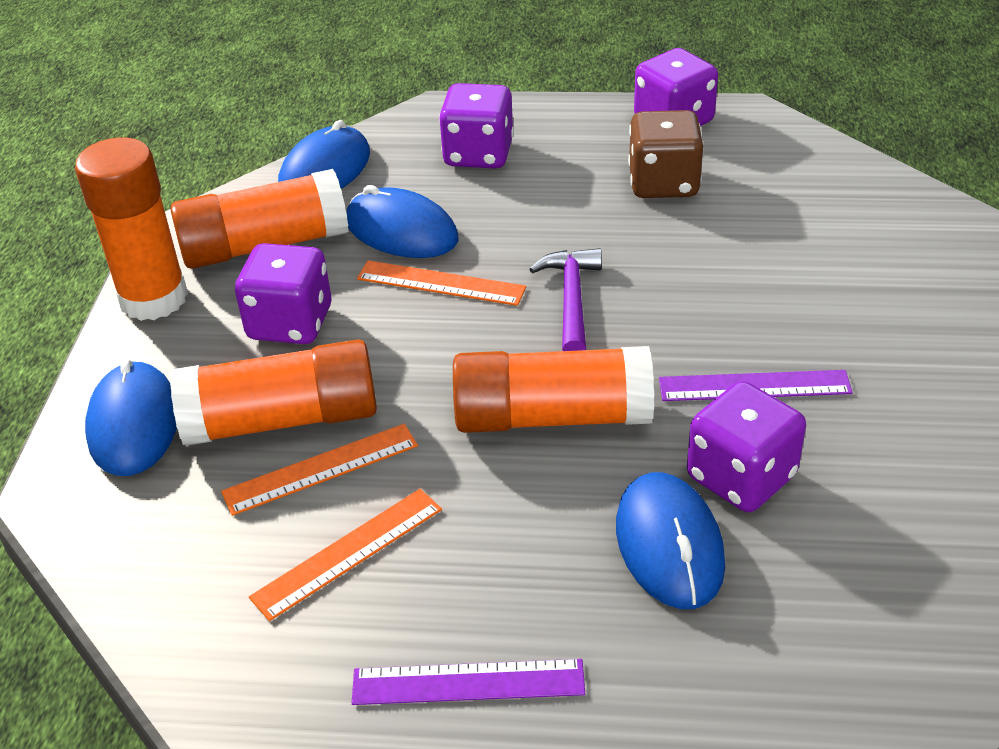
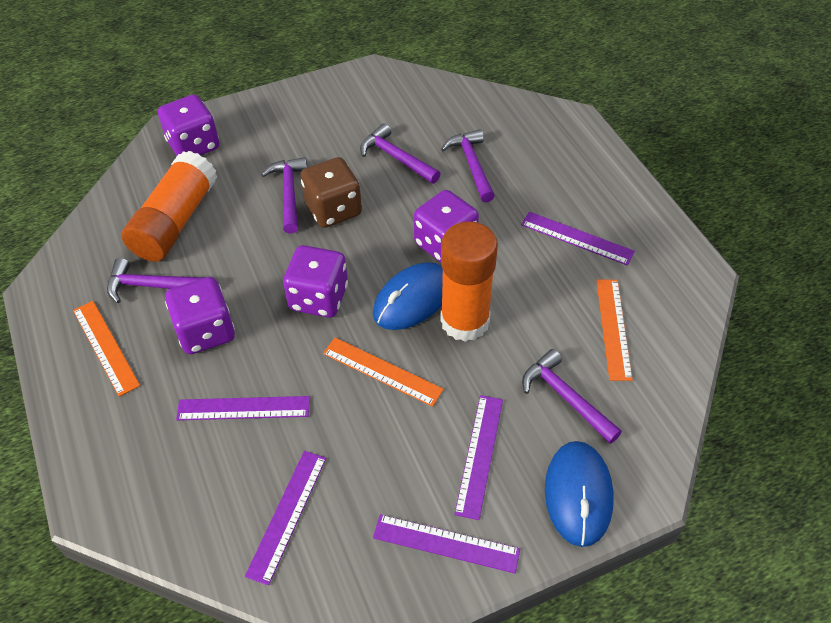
blue mouse: [85,359,177,476] [278,120,370,189] [347,185,458,258] [616,472,725,609] = 4 -> [373,262,443,330] [545,441,613,547] = 2
orange glue stick: [75,138,188,321] [170,169,349,269] [170,339,377,446] [453,346,654,433] = 4 -> [122,151,217,262] [440,221,498,342] = 2
purple hammer: [529,248,602,351] = 1 -> [107,258,206,303] [261,157,307,234] [360,123,441,184] [441,129,495,202] [522,349,622,444] = 5
purple ruler: [352,659,585,705] [659,370,853,401] = 2 -> [176,396,310,420] [245,451,326,585] [373,514,520,573] [454,395,503,520] [521,212,635,266] = 5

